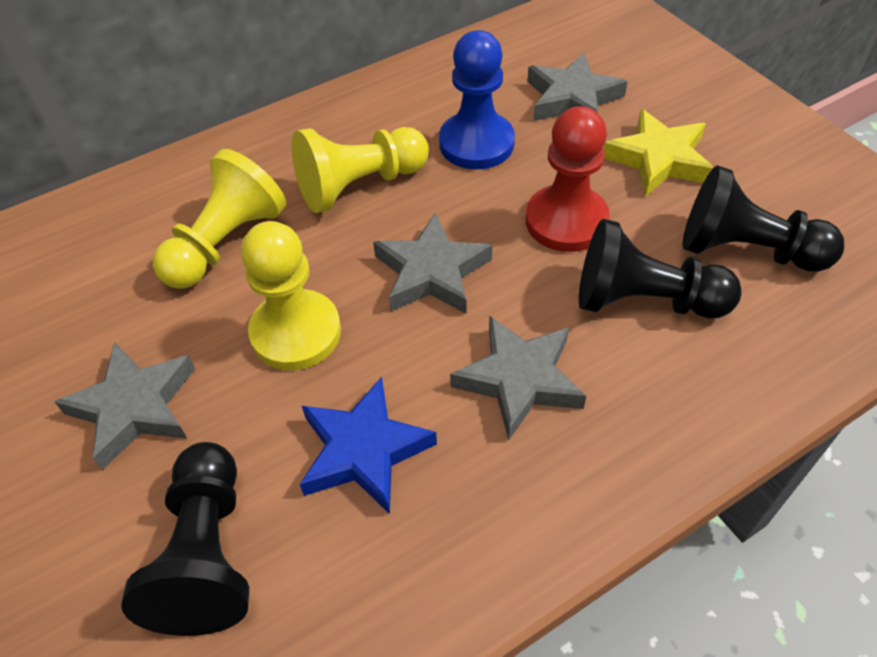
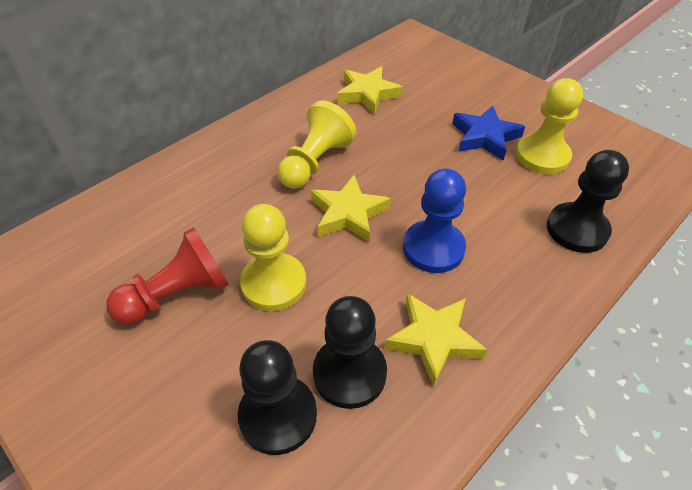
grey star: [55,342,195,470] [373,212,492,314] [450,315,586,440] [527,53,628,121] = 4 -> none = 0
yellow star: [604,109,714,197] = 1 -> [311,175,391,242] [337,66,403,115] [384,293,487,387] = 3

